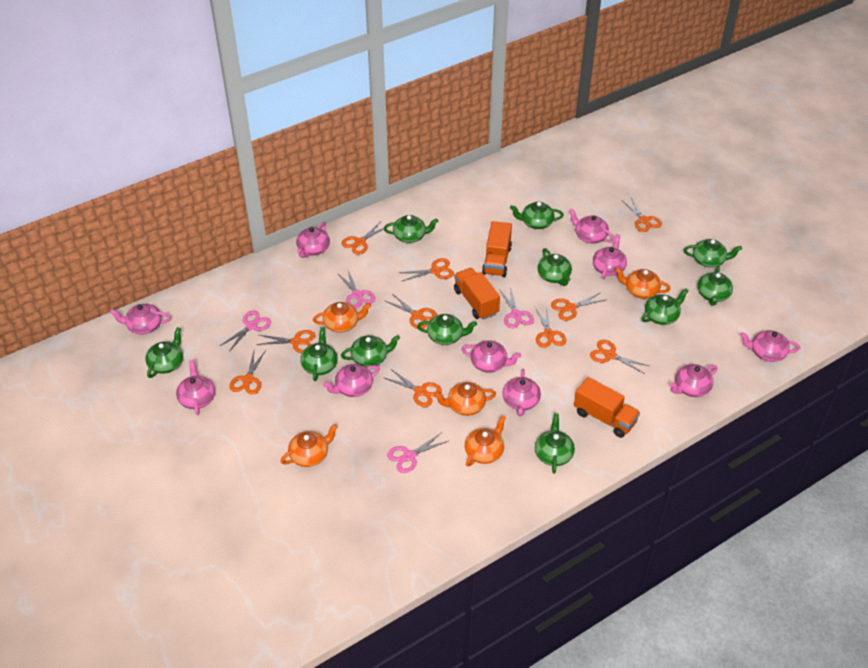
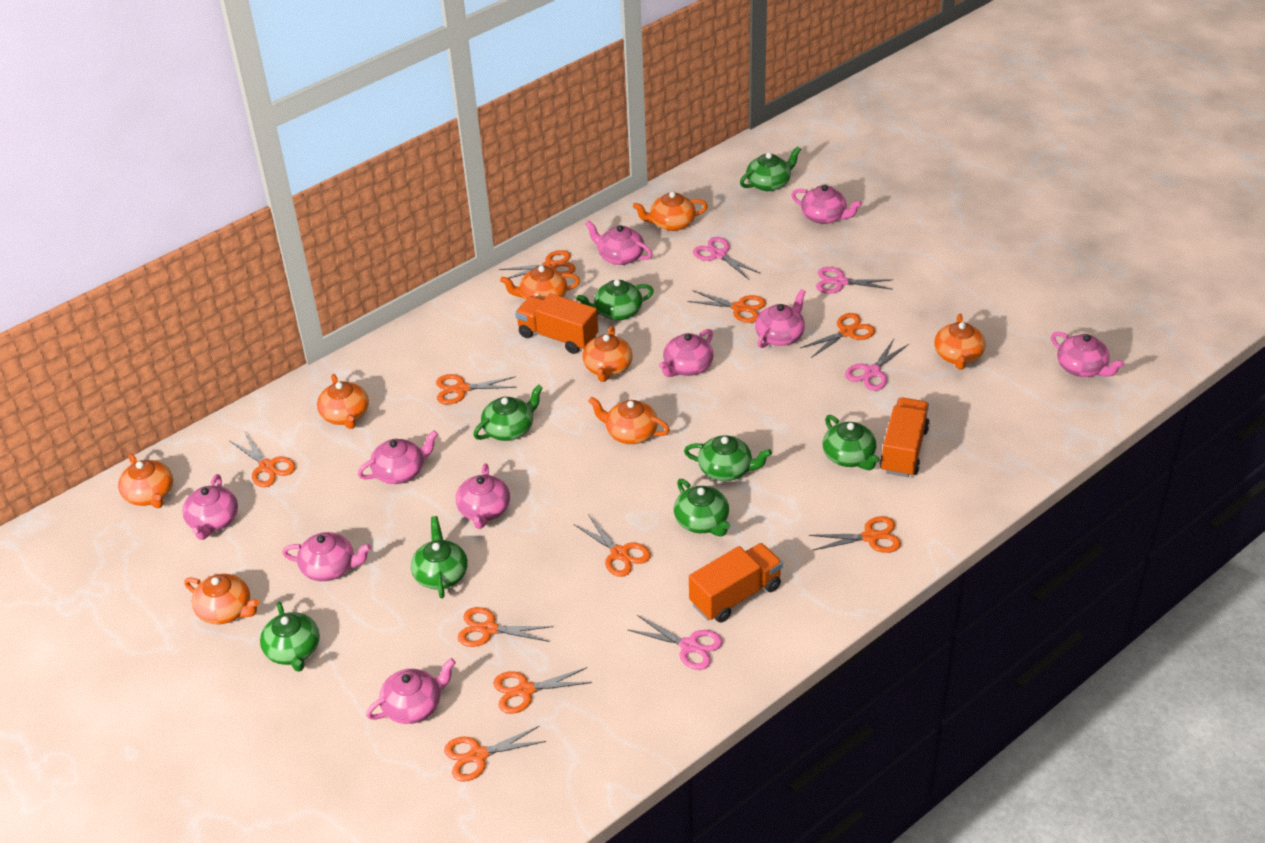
green teapot: [145,327,183,378] [300,327,338,381] [341,335,400,367] [384,215,438,243] [417,314,477,345] [510,202,564,229] [535,413,575,474] [537,248,572,286] [641,288,689,325] [684,239,742,268] [697,266,733,306] = 11 -> [260,602,320,672] [411,516,468,598] [473,384,543,441] [576,279,654,320] [674,479,730,537] [684,435,772,481] [740,146,801,191] [823,415,879,470] = 8
orange teapot: [280,424,338,467] [313,302,371,333] [434,382,496,416] [465,415,506,467] [615,267,671,299] = 5 -> [118,454,173,508] [184,574,259,624] [317,374,369,429] [500,266,580,300] [582,326,633,382] [589,397,670,444] [633,192,708,231] [934,314,986,370] = 8

